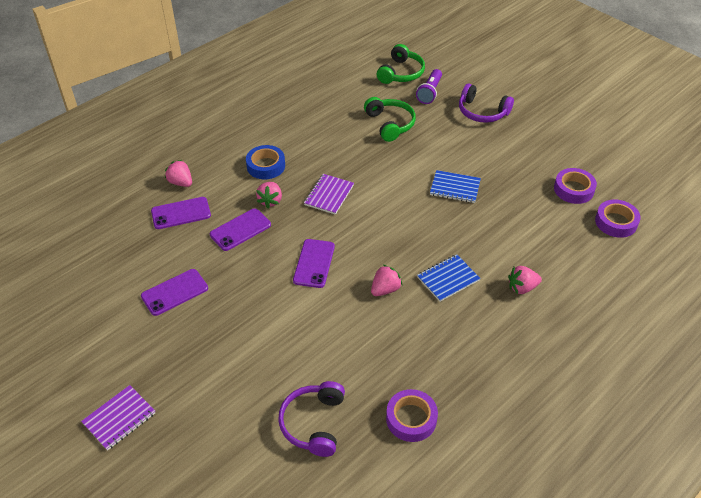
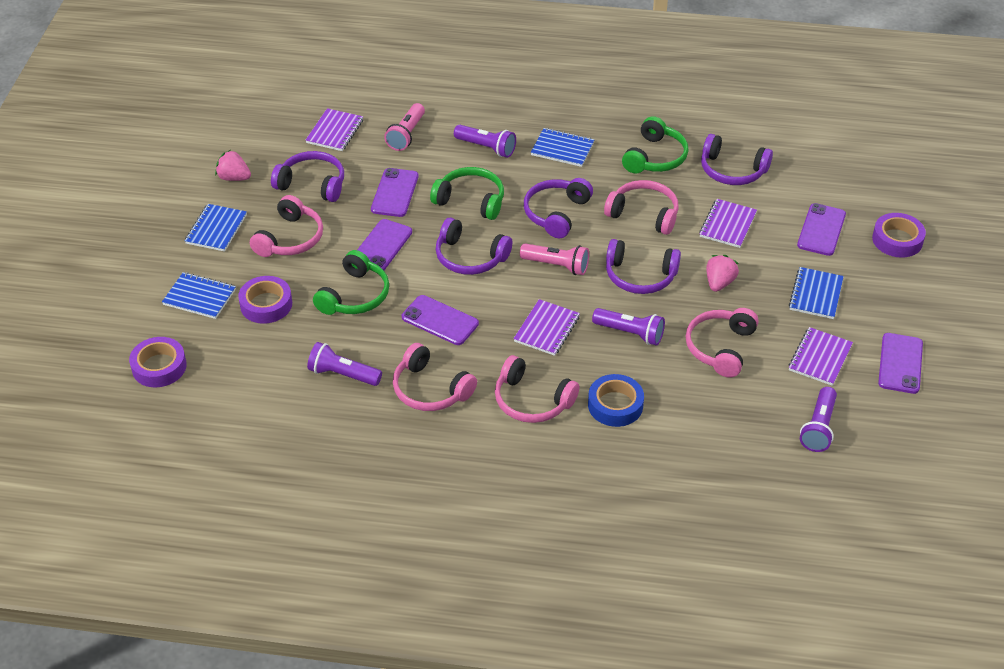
blue notebook: [417,254,480,302] [430,170,481,203] = 2 -> [162,272,236,319] [185,204,247,252] [531,128,594,167] [789,267,844,319] = 4
green headphones: [364,97,416,142] [377,44,425,84] = 2 -> [313,250,389,315] [430,167,504,220] [622,116,688,173] = 3
pink flashlight: none = 0 -> [384,103,425,151] [520,243,589,275] = 2
pink headphones: none = 0 -> [250,195,323,257] [393,343,477,411] [495,355,579,423] [604,180,679,235] [686,308,759,377] = 5
pink strawberry: [165,160,192,187] [256,182,282,208] [371,265,402,296] [508,266,542,294] = 4 -> [215,150,251,181] [706,255,739,292] = 2
purple flashlight: [416,69,442,104] = 1 -> [307,342,382,386] [454,125,516,158] [592,308,665,345] [800,387,837,452] = 4
purple headphones: [278,381,345,457] [459,84,514,123] = 2 -> [271,151,344,202] [436,218,512,275] [524,178,593,238] [606,239,681,294] [701,134,773,185] = 5
purple notebook: [81,385,155,451] [304,174,354,215] = 2 -> [306,108,363,151] [514,299,580,356] [699,199,757,248] [789,327,853,386] = 4
purple phone: [141,269,208,316] [151,197,211,229] [210,208,271,251] [293,239,335,288] = 4 -> [357,219,412,270] [371,168,419,217] [402,295,479,345] [797,203,846,256] [878,333,923,394] = 5

